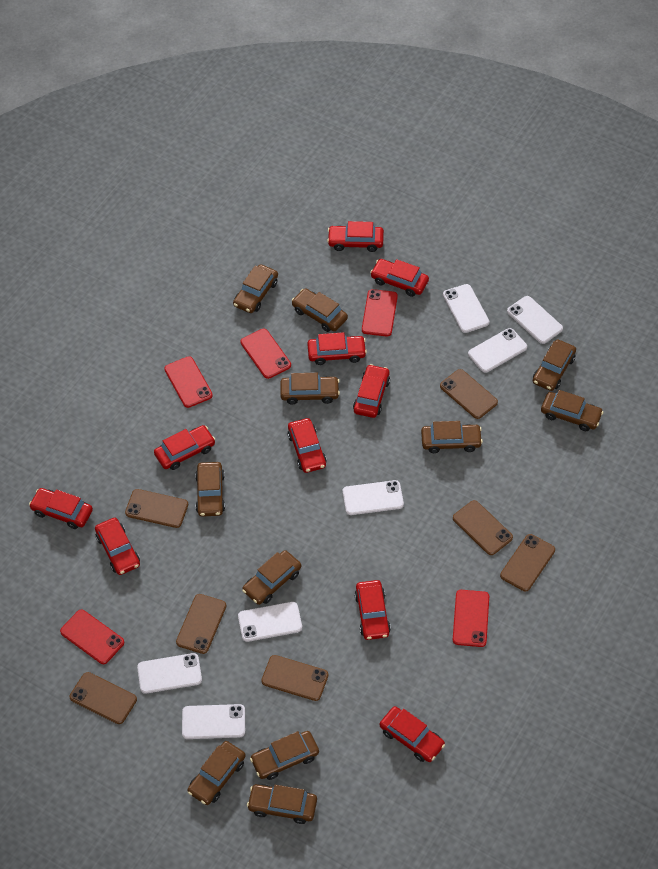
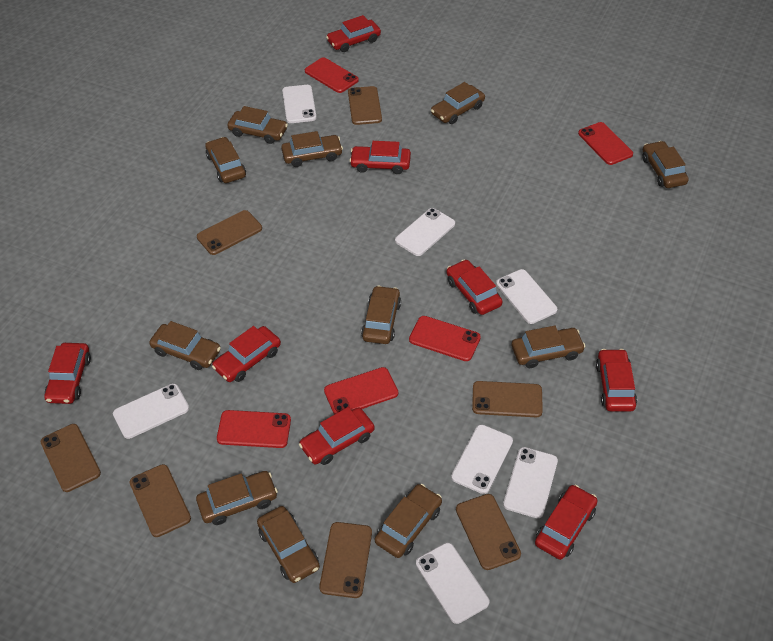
red car: [29,488,93,529] [95,518,140,575] [154,425,215,470] [288,418,327,473] [307,332,367,365] [327,221,384,252] [353,364,390,418] [355,580,391,640] [370,259,429,297] [380,706,445,762] = 10 -> [44,343,91,404] [212,326,281,382] [299,407,375,465] [326,15,381,52] [349,141,411,174] [446,259,503,315] [535,485,598,560] [596,349,637,411] = 8

